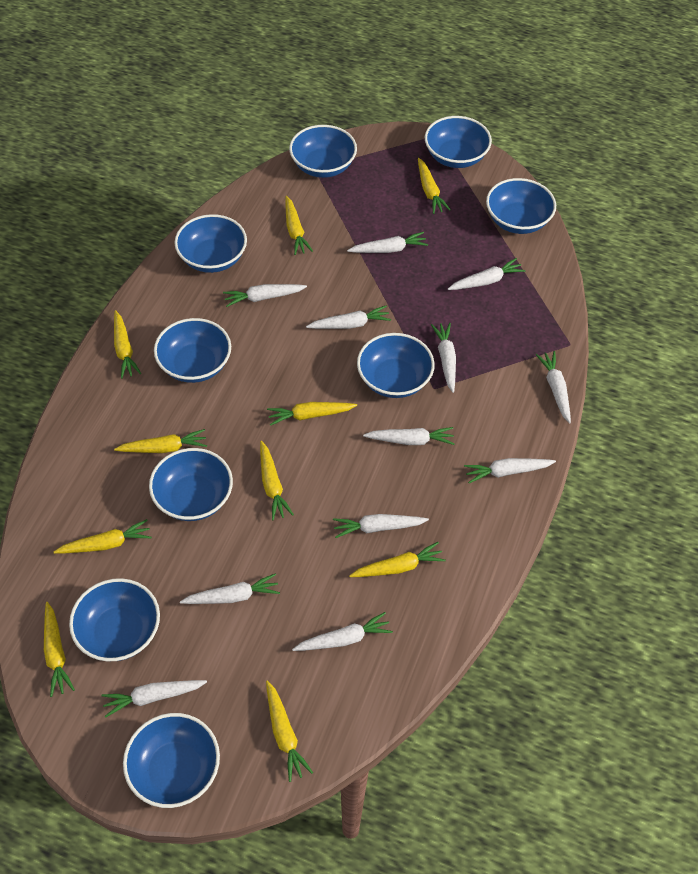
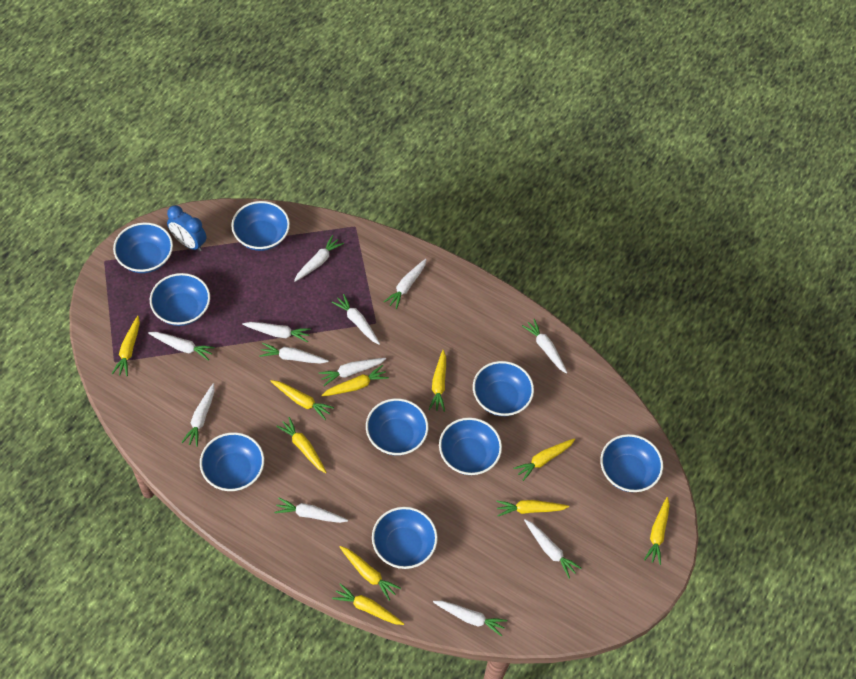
blue clock: none = 0 -> [167,205,207,251] = 1

